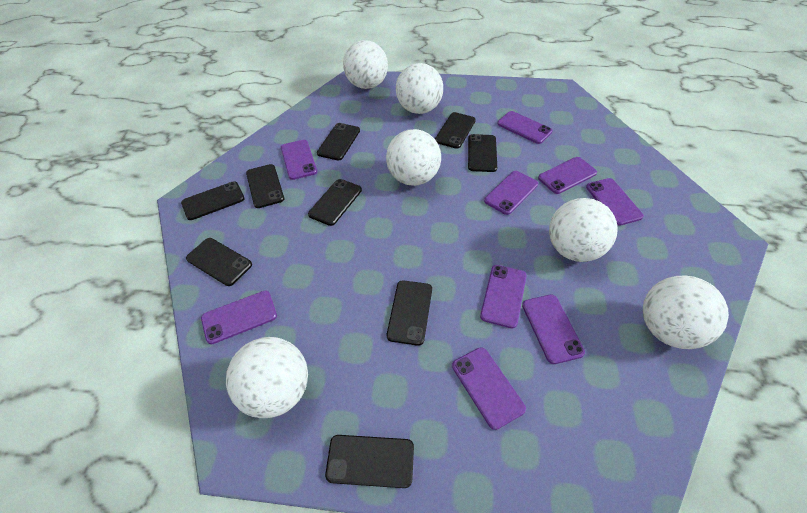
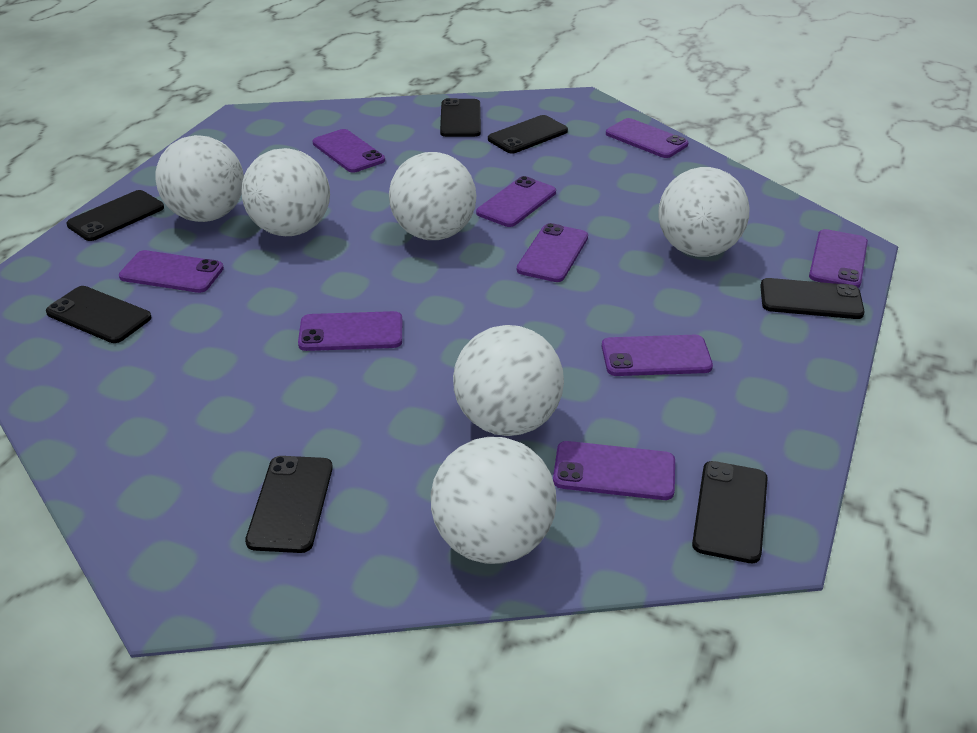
black phone: [181,181,245,220] [186,238,252,286] [246,164,284,208] [308,179,362,226] [317,123,360,161] [325,435,414,488] [387,280,432,346] [435,112,476,149] [468,134,497,172] = 9 -> [46,286,152,343] [66,190,164,241] [245,456,333,553] [440,98,481,137] [488,115,568,154] [692,461,768,563] [760,278,865,319] = 7

